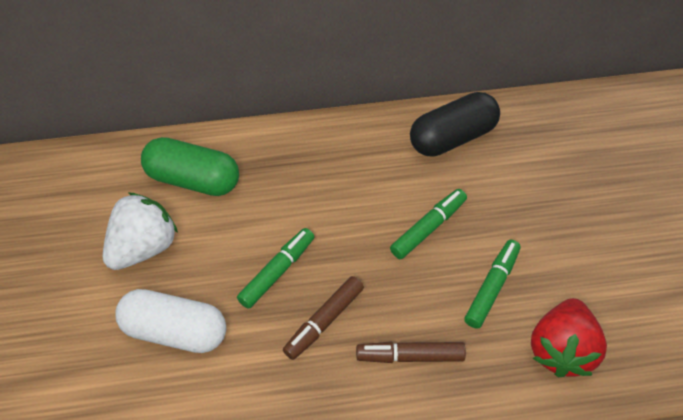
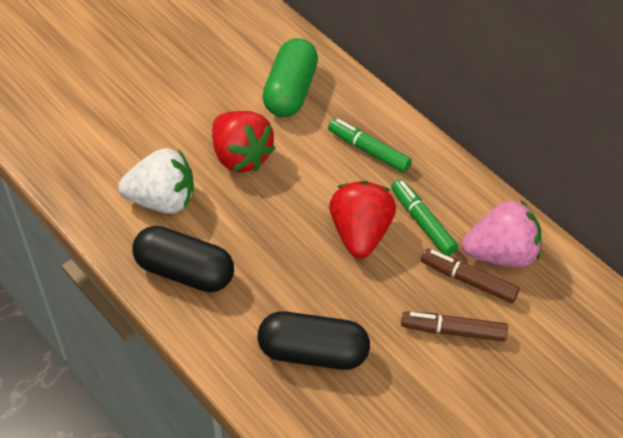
black capsule: [410,92,500,157] = 1 -> [132,226,234,292] [257,311,370,370] = 2
green marker: [237,228,314,309] [390,189,467,259] [464,240,521,329] = 3 -> [328,118,412,173] [391,179,458,256] = 2
pink strawberry: none = 0 -> [462,200,541,267] = 1
red strawberry: [531,298,607,377] = 1 -> [212,111,276,172] [329,181,396,259] = 2
white capsule: [115,289,226,353] = 1 -> none = 0

